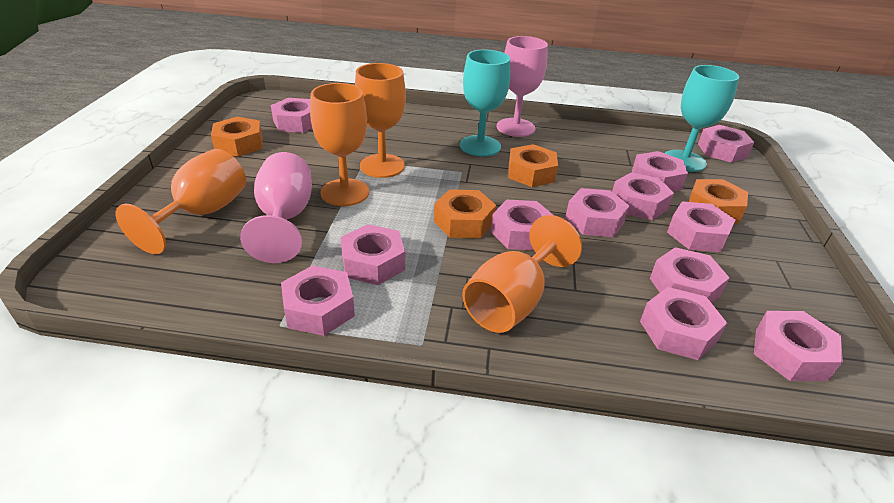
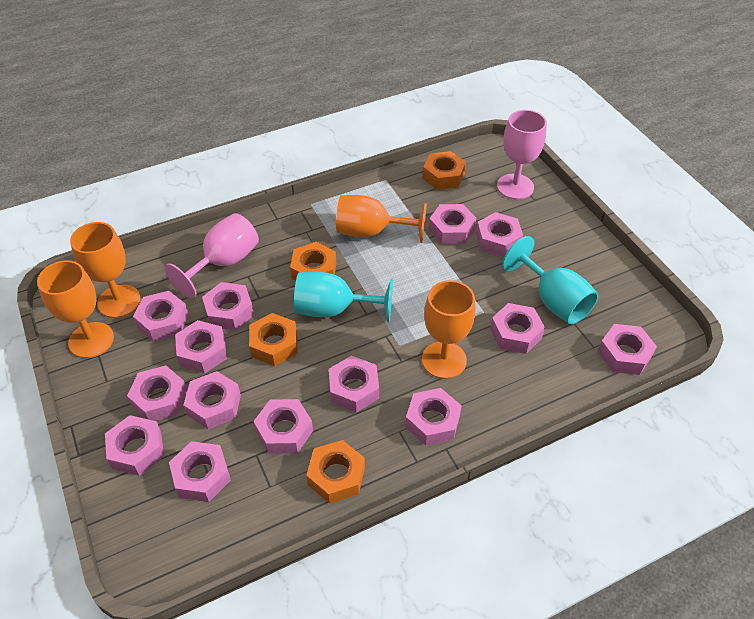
pink nut: [271,98,312,133] [281,265,355,336] [341,224,405,285] [491,200,553,250] [565,188,630,237] [612,172,674,220] [632,151,688,192] [640,287,727,360] [650,247,729,303] [667,201,735,252] [698,125,754,163] [754,311,843,381] = 12 -> [105,415,164,476] [127,365,187,421] [133,291,189,341] [169,441,231,502] [175,320,227,373] [183,371,241,430] [202,282,254,331] [253,399,313,454] [329,356,379,413] [405,388,462,446] [429,204,476,245] [476,212,523,257] [490,303,545,354] [598,324,657,375] = 14

